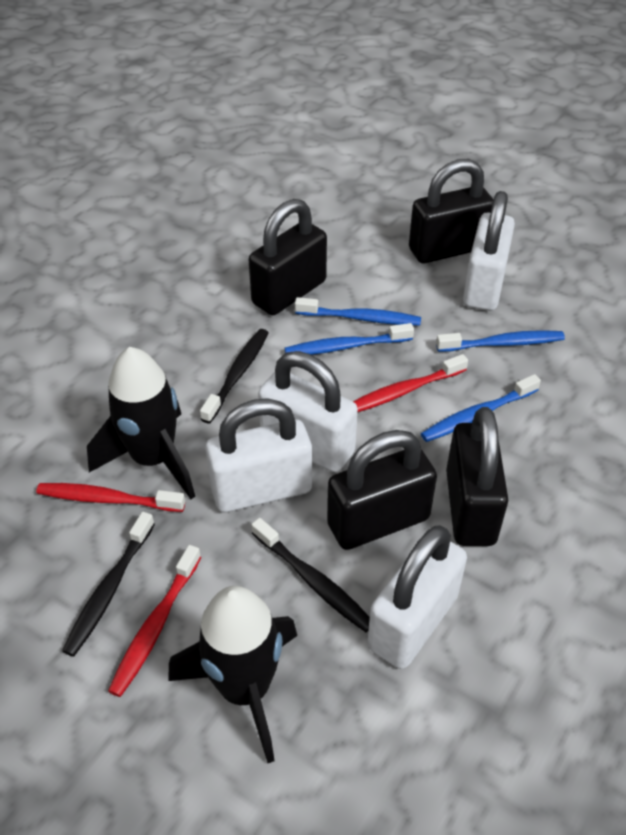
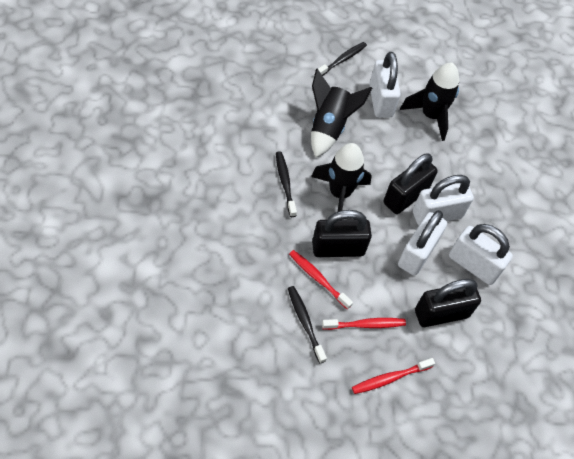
black padlock: [248,199,327,315] [327,430,437,550] [409,159,494,263] [446,407,508,546] = 4 -> [312,210,372,257] [384,153,438,214] [415,279,481,327] = 3
black rocket: [87,347,195,499] [168,586,297,763] = 2 -> [311,69,372,157] [311,143,372,212] [400,63,459,141] = 3
blue toothbrush: [285,323,414,355] [295,297,421,326] [421,374,541,442] [436,330,565,352] = 4 -> none = 0

